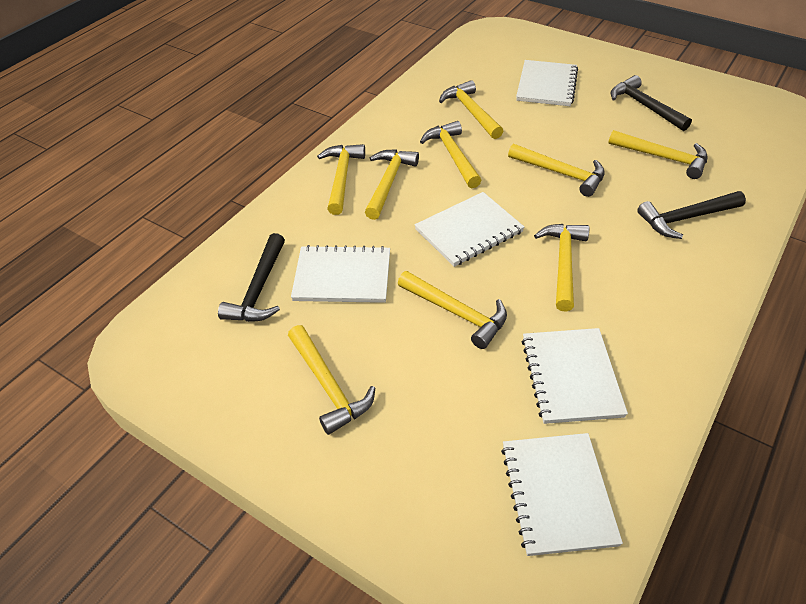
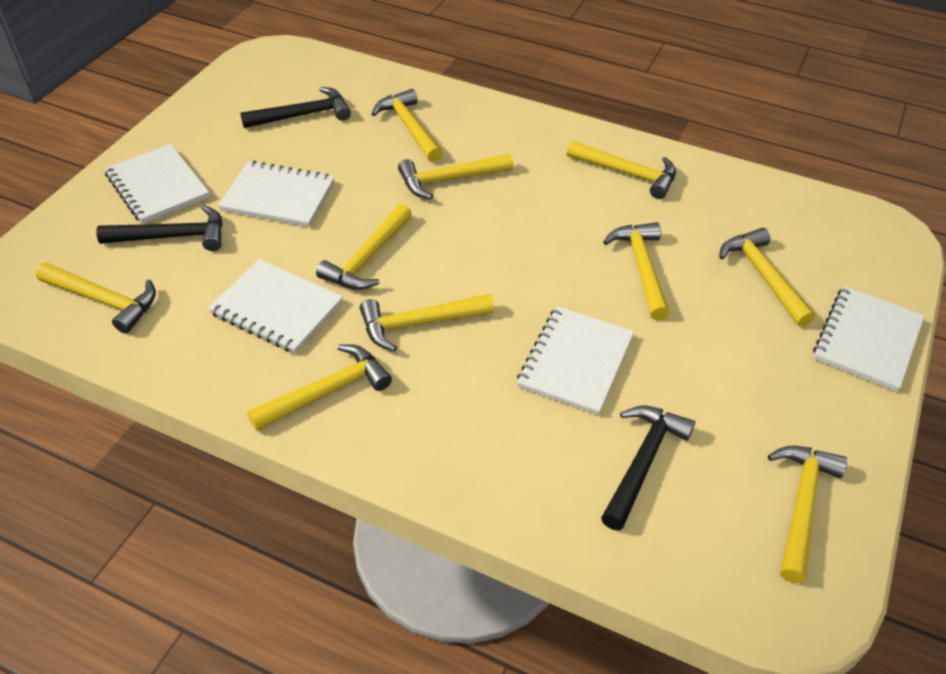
yellow hammer: [288,325,375,435] [317,144,365,215] [365,149,419,220] [398,271,507,349] [420,121,482,188] [439,80,503,139] [508,144,605,197] [534,224,589,312] [608,130,708,179] = 9 -> [36,263,156,334] [247,344,392,431] [316,203,412,290] [360,294,494,351] [371,89,443,162] [398,154,514,199] [567,141,676,199] [603,222,670,320] [719,228,815,327] [768,446,847,583] = 10

